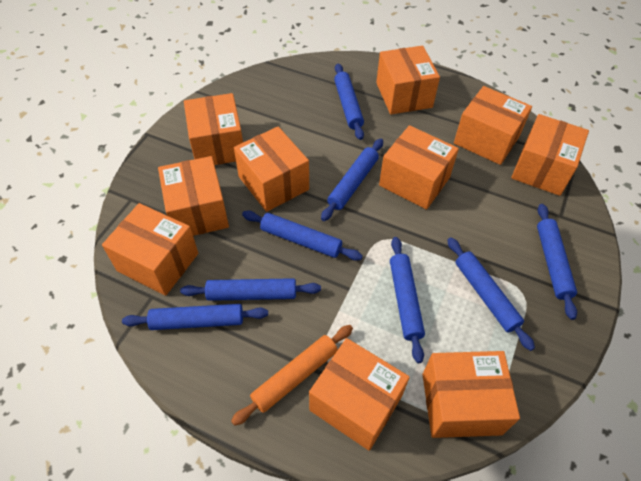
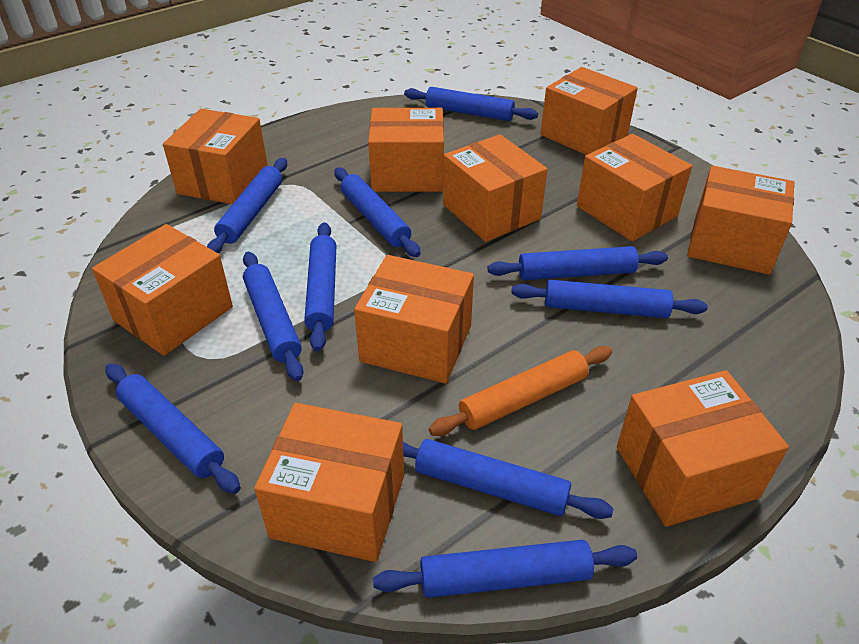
blue rolling pin: [122,304,268,330] [180,278,321,301] [242,211,363,261] [321,139,383,221] [334,64,364,140] [390,237,425,363] [447,238,535,351] [537,204,577,320] = 8 -> [105,364,241,494] [207,158,287,253] [243,252,304,381] [304,222,337,352] [334,168,421,257] [373,540,637,598] [403,439,614,519] [404,87,538,121] [487,246,668,280] [511,280,708,318] = 10

